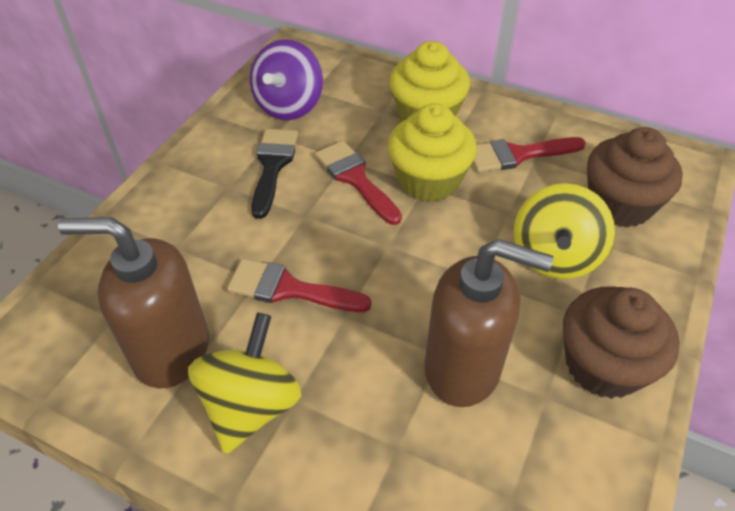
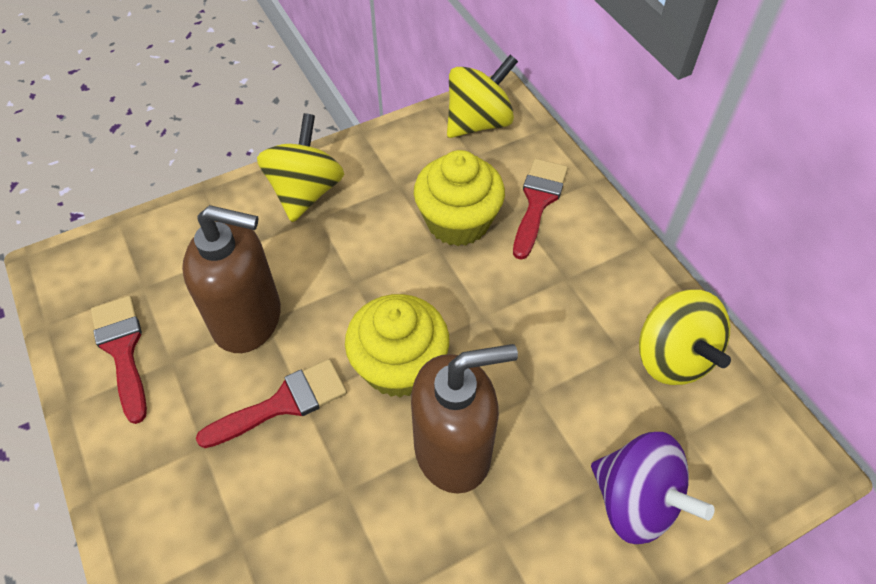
black brush: [251,129,298,219] = 1 -> none = 0
brown cupcake: [563,286,680,399] [587,127,683,228] = 2 -> none = 0
yellow spinning top: [188,312,302,454] [514,183,615,279] = 2 -> [257,113,344,222] [447,55,518,138] [639,290,731,385] = 3

